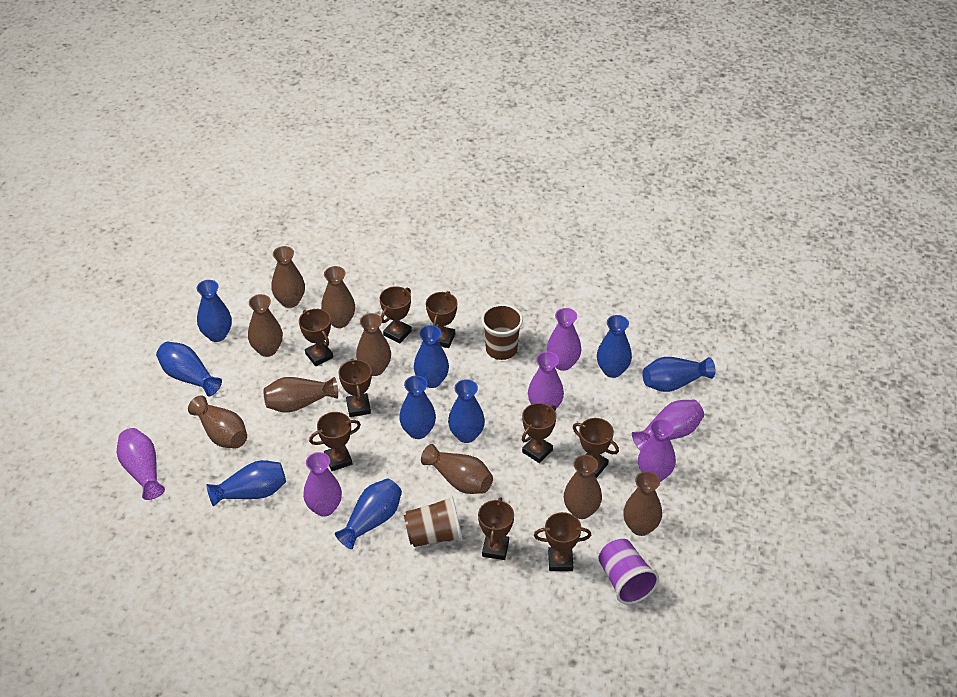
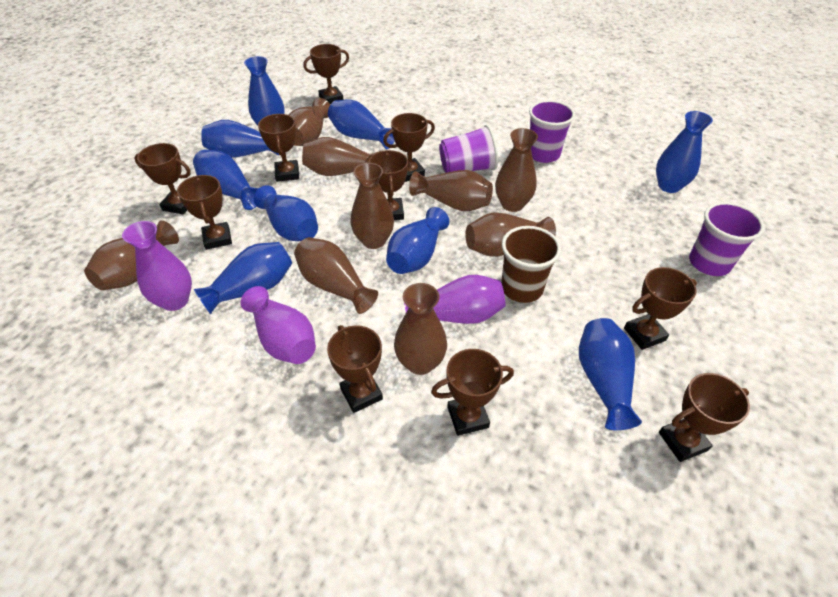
brown cup: [404,496,463,547] [481,304,523,360] = 2 -> [501,226,561,303] = 1
brown trophy: [299,309,333,366] [309,412,361,471] [339,358,372,417] [379,286,412,344] [426,291,457,348] [478,497,514,560] [522,403,556,463] [534,512,591,571] [573,418,619,478] = 9 -> [134,143,191,214] [177,175,232,250] [258,114,299,182] [303,44,349,104] [327,325,383,413] [369,150,408,220] [383,113,435,182] [431,349,514,436] [624,267,697,350] [659,373,750,462] = 10
purple cup: [599,539,659,604] = 1 -> [439,125,498,173] [529,100,575,163] [689,202,765,276] = 3
purple vase: [117,428,165,500] [303,452,342,517] [528,351,564,409] [546,308,581,371] [632,399,704,451] [638,419,676,482] = 6 -> [122,221,192,311] [241,286,316,364] [404,275,505,324] = 3

